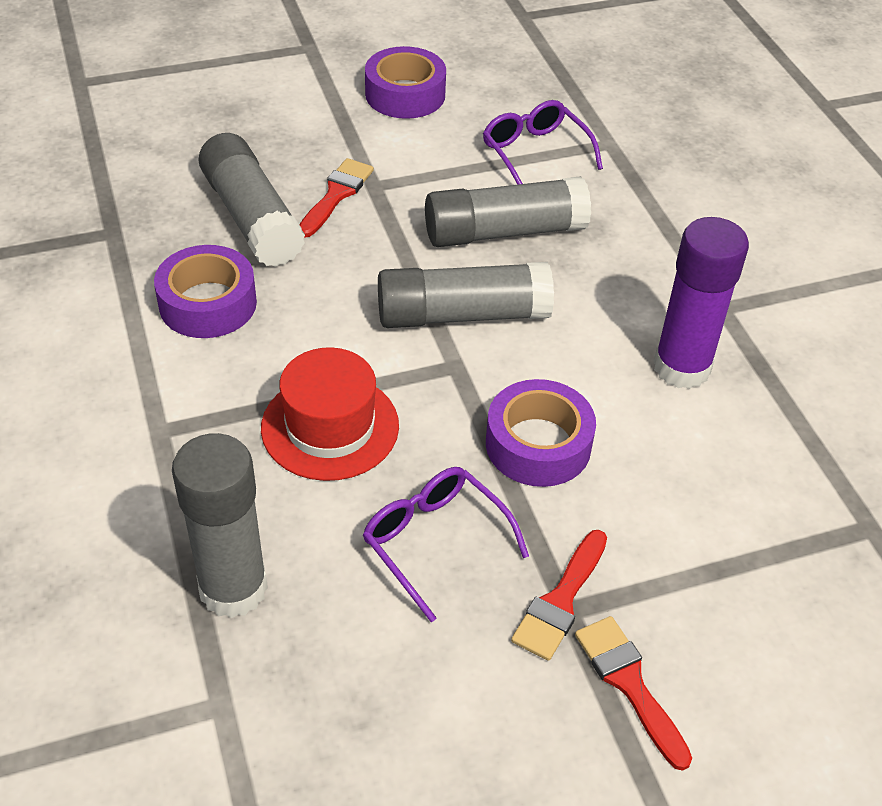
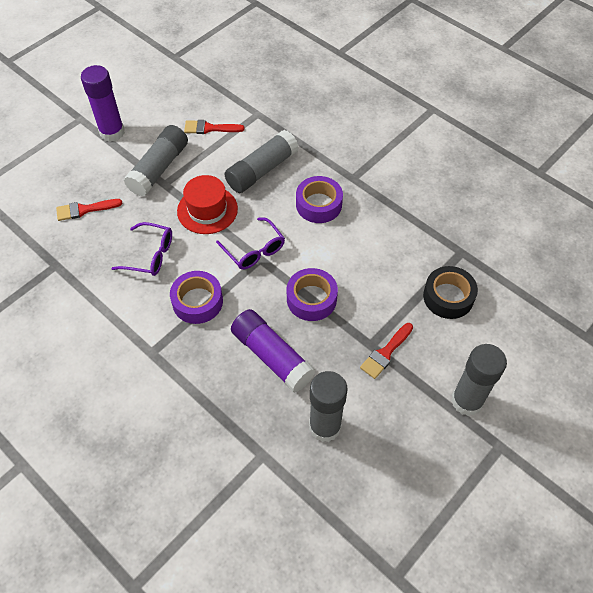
black tape: none = 0 -> [423,266,478,319] = 1
purple glue stick: [654,217,749,389] = 1 -> [81,65,125,142] [231,309,315,393] = 2

